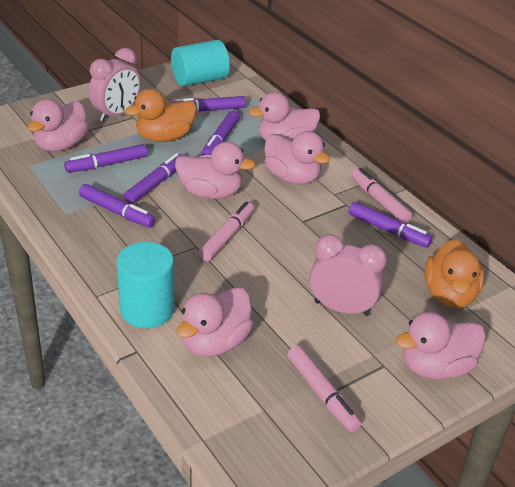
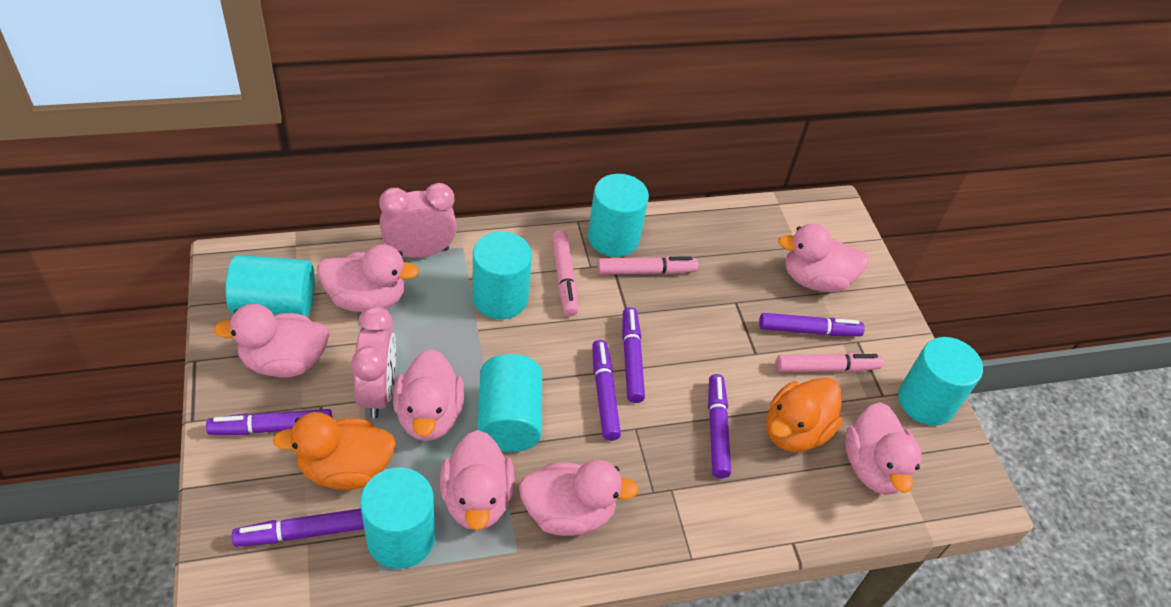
pink duck: [28,99,89,152] [175,142,256,199] [177,287,253,357] [249,92,320,141] [264,131,330,184] [396,312,486,379] = 6 -> [214,304,330,378] [317,244,419,312] [393,349,464,441] [440,430,515,530] [519,460,639,536] [778,224,869,292] [845,402,922,495] = 7
turquoise cylinder: [116,242,175,328] [171,40,230,87] = 2 -> [225,255,315,317] [360,468,435,569] [472,231,532,319] [477,354,542,452] [588,174,649,257] [898,337,983,426] = 6

